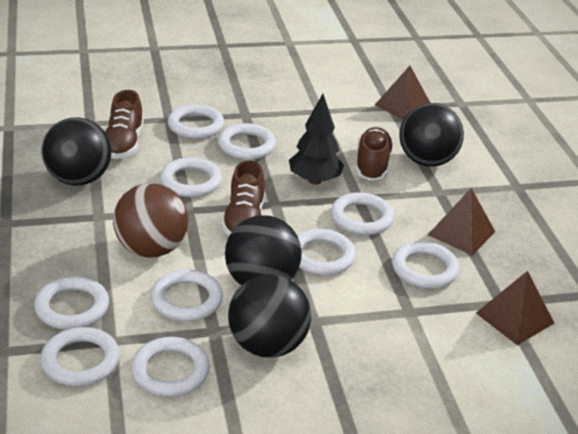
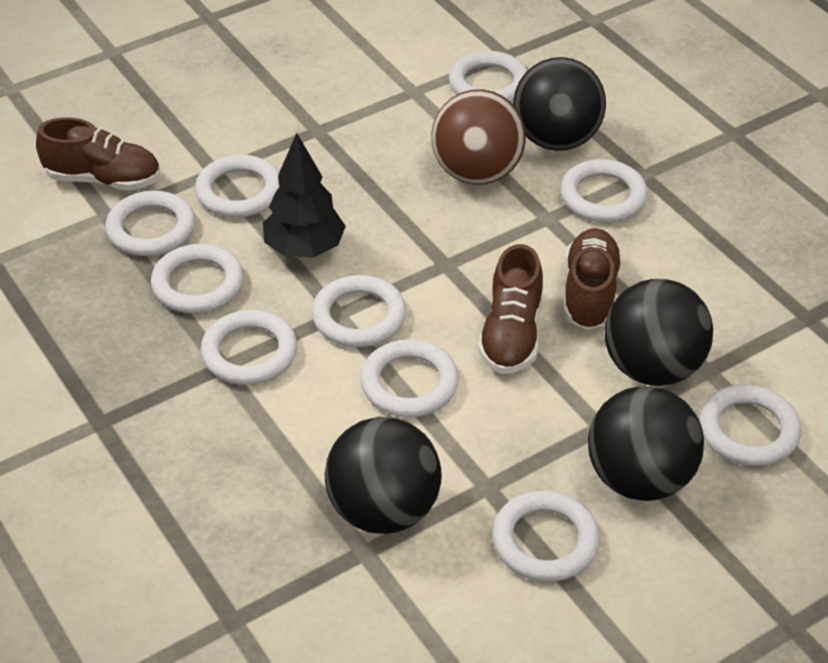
brown pyramid: [375,66,430,120] [428,188,495,255] [476,271,554,345] = 3 -> none = 0

